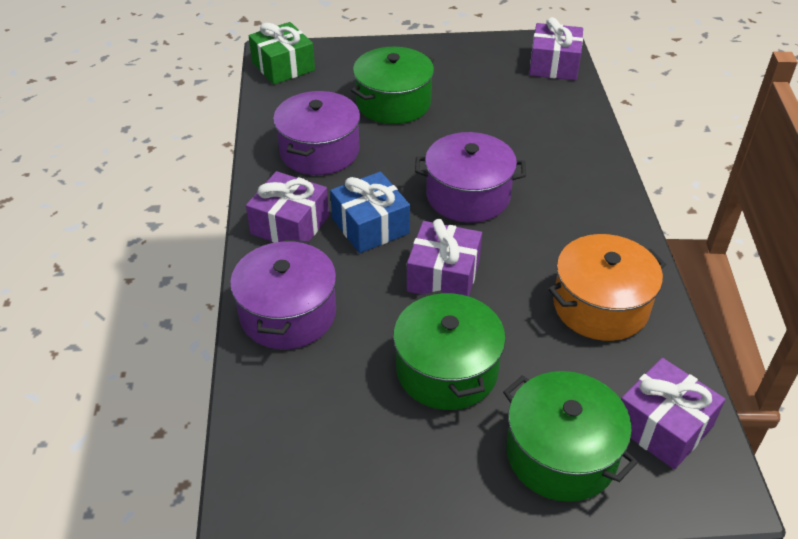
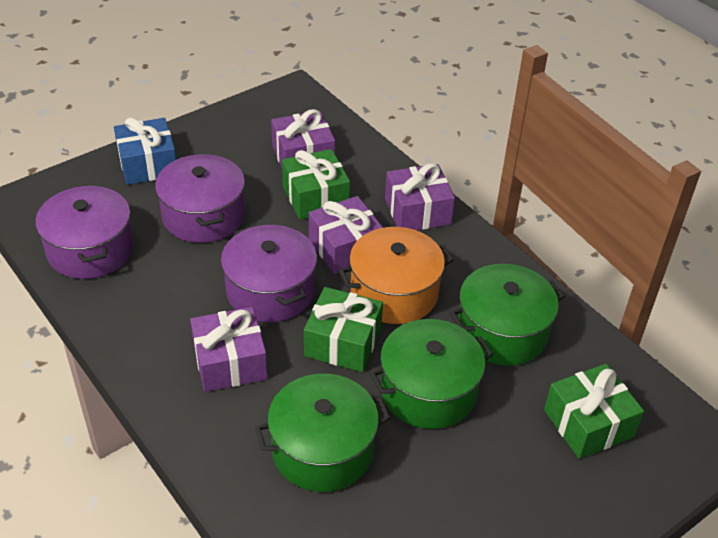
green gift: [249,22,315,85] = 1 -> [282,149,350,220] [304,287,383,372] [544,364,644,459] = 3

